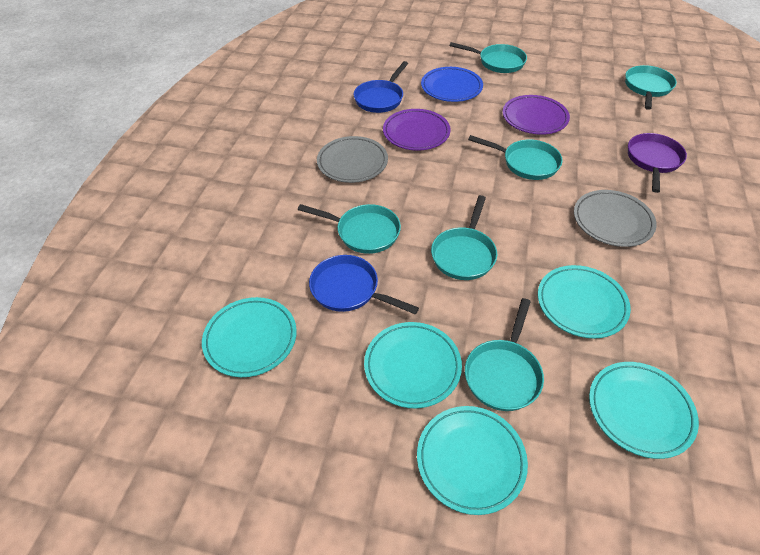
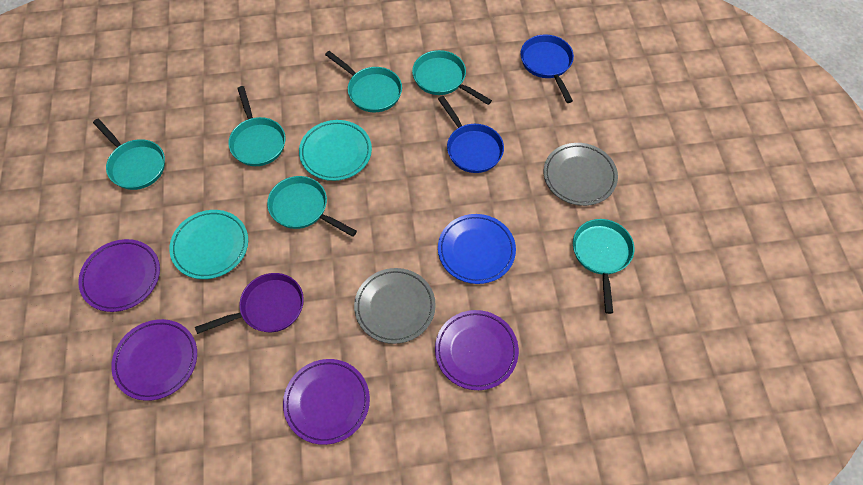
purple plate: [383,109,451,151] [503,95,570,135] = 2 -> [78,239,160,312] [111,319,197,401] [283,359,370,445] [435,310,519,390] = 4
turquoise plate: [202,297,297,377] [364,322,462,408] [417,406,528,515] [538,265,631,339] [589,362,699,459] = 5 -> [169,210,248,279] [299,120,372,181] = 2

